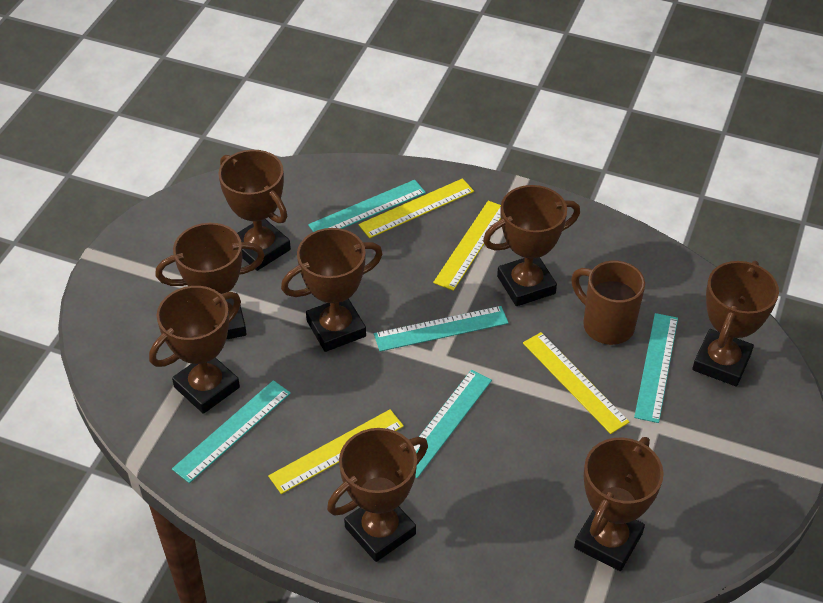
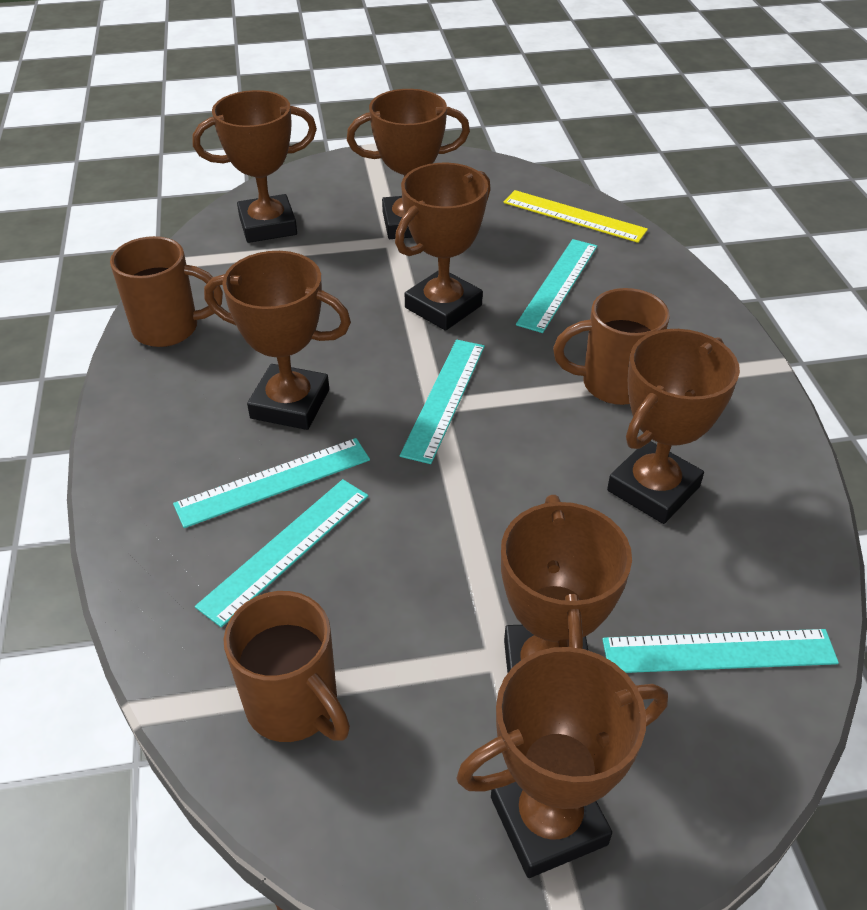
brown mug: [571,260,645,345] = 1 -> [110,236,223,347] [223,591,350,742] [553,288,670,405] = 3
brown trophy: [149,286,241,414] [156,223,265,340] [218,150,291,271] [281,228,383,352] [327,428,428,562] [483,185,580,306] [574,437,664,571] [692,261,779,386] = 8 -> [193,90,317,243] [204,251,351,430] [347,89,470,239] [395,163,491,331] [456,647,668,878] [501,495,632,673] [607,329,740,524] = 7
yellow ruler: [268,409,404,494] [358,178,474,238] [433,201,501,291] [523,332,629,434] = 4 -> [504,190,648,243] = 1

